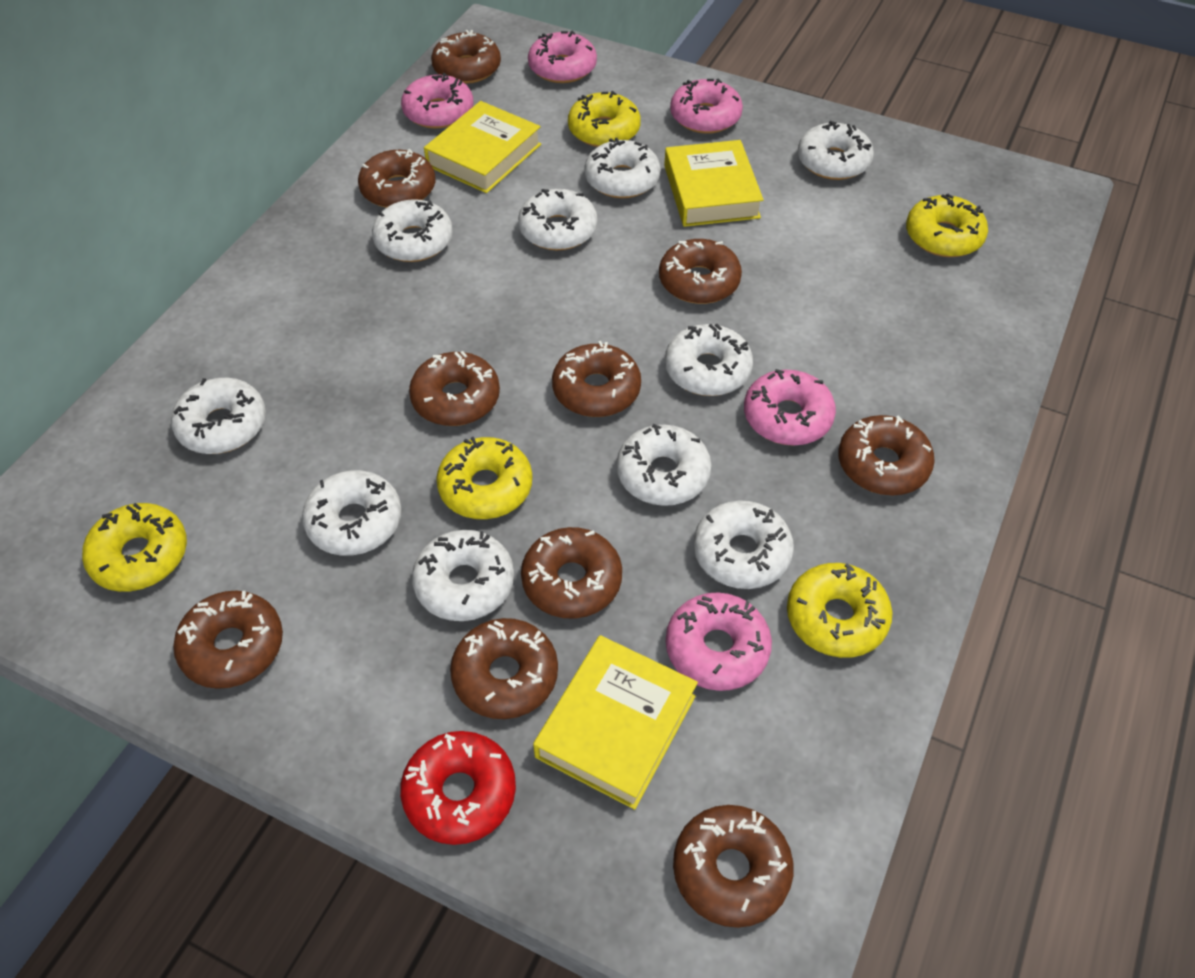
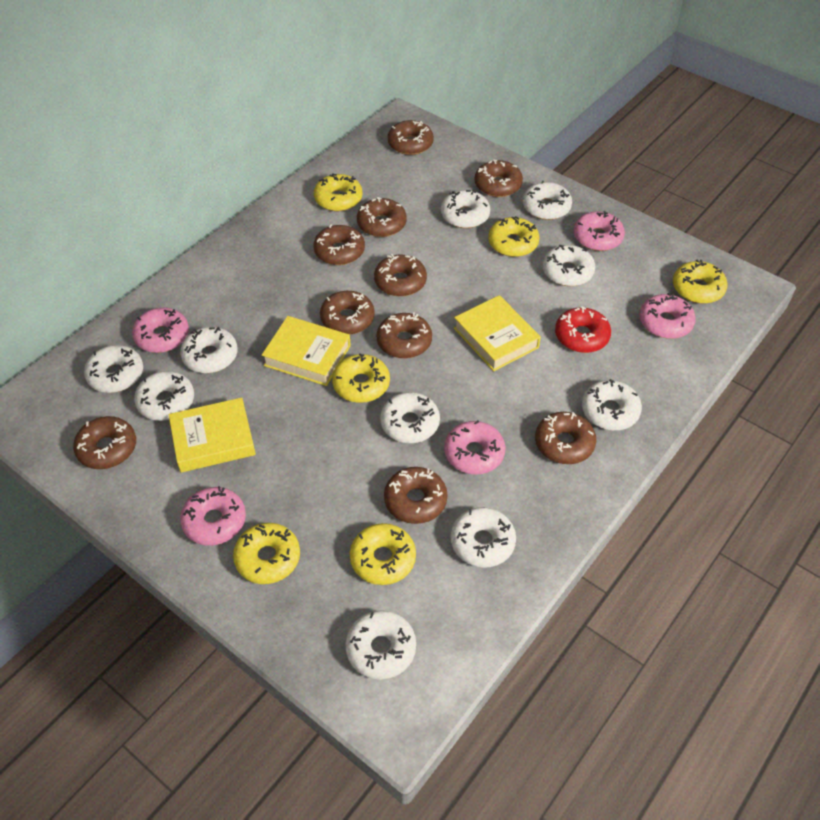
yellow donut: [82,503,187,592] [436,437,532,519] [568,91,641,147] [787,563,893,658] [906,193,988,257] = 5 -> [233,523,300,584] [314,173,362,211] [332,353,390,403] [350,523,416,585] [488,216,540,257] [673,259,728,304] = 6

